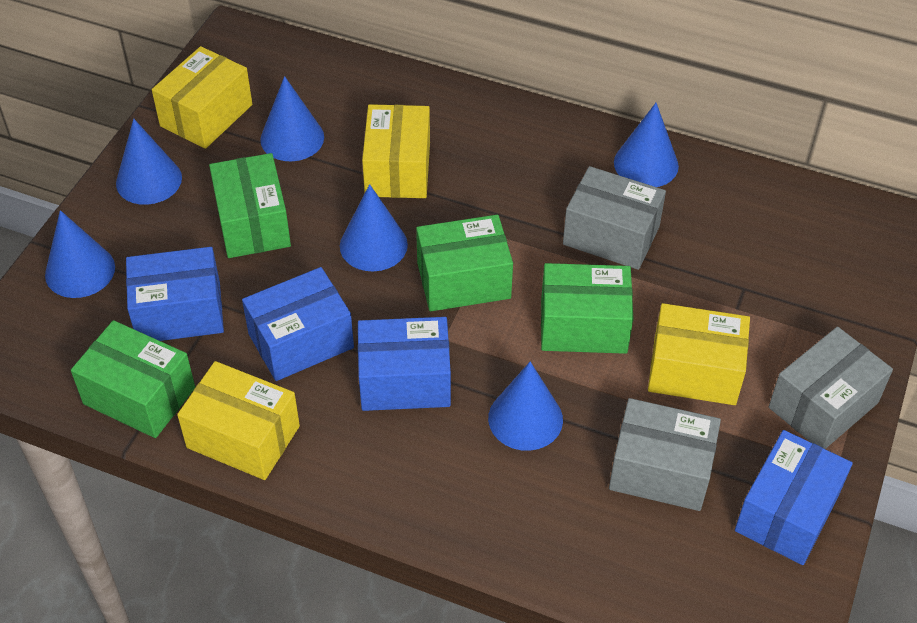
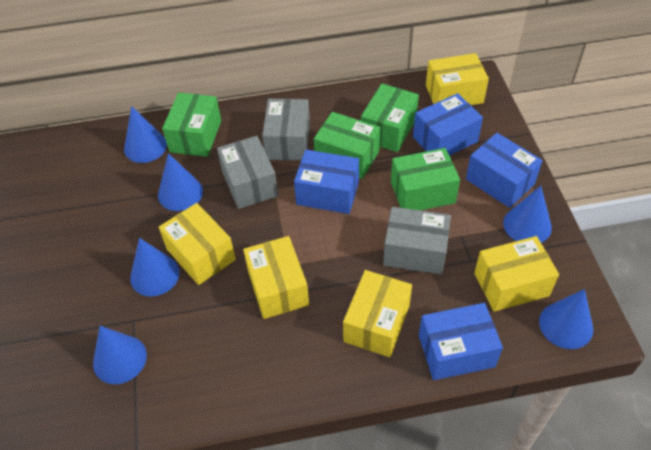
yellow box: [152,46,252,149] [177,361,300,480] [362,104,430,198] [648,303,750,405] = 4 -> [159,203,236,285] [243,236,309,319] [343,270,412,357] [426,53,489,105] [474,236,559,312] = 5

